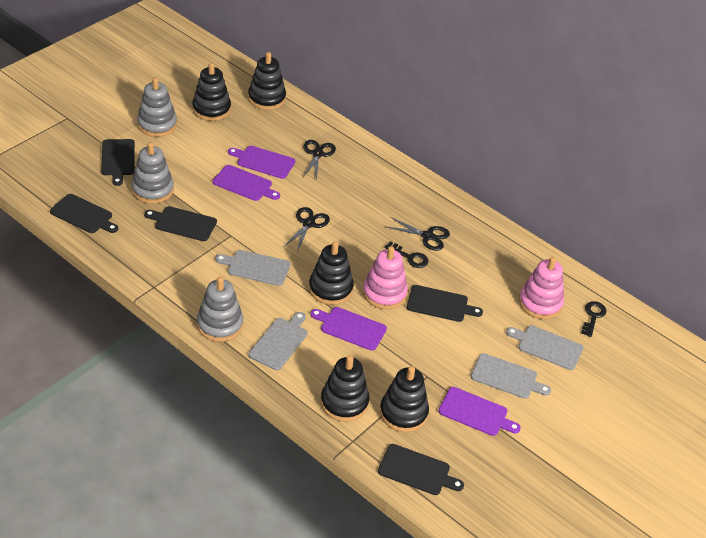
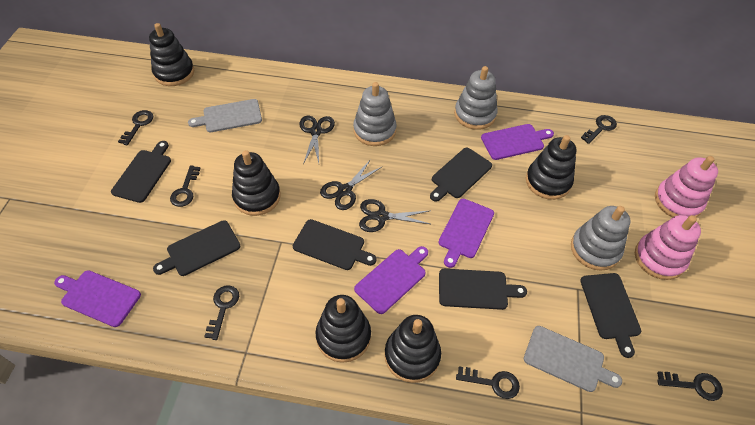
black cutting board: [50,194,118,233] [101,139,135,186] [144,206,217,241] [378,444,464,495] [407,285,483,322] = 5 -> [111,141,171,203] [153,220,240,276] [293,219,377,270] [430,148,492,202] [439,269,527,310] [580,273,641,358] = 6
black key: [384,241,428,268] [581,301,606,337] = 2 -> [118,110,153,145] [170,165,201,207] [204,285,239,340] [456,366,520,399] [581,115,617,144] [657,371,723,401] = 6
grey cutting board: [215,250,290,286] [249,312,308,370] [471,353,551,399] [506,325,583,370] = 4 -> [188,99,262,132] [524,326,622,392] = 2

